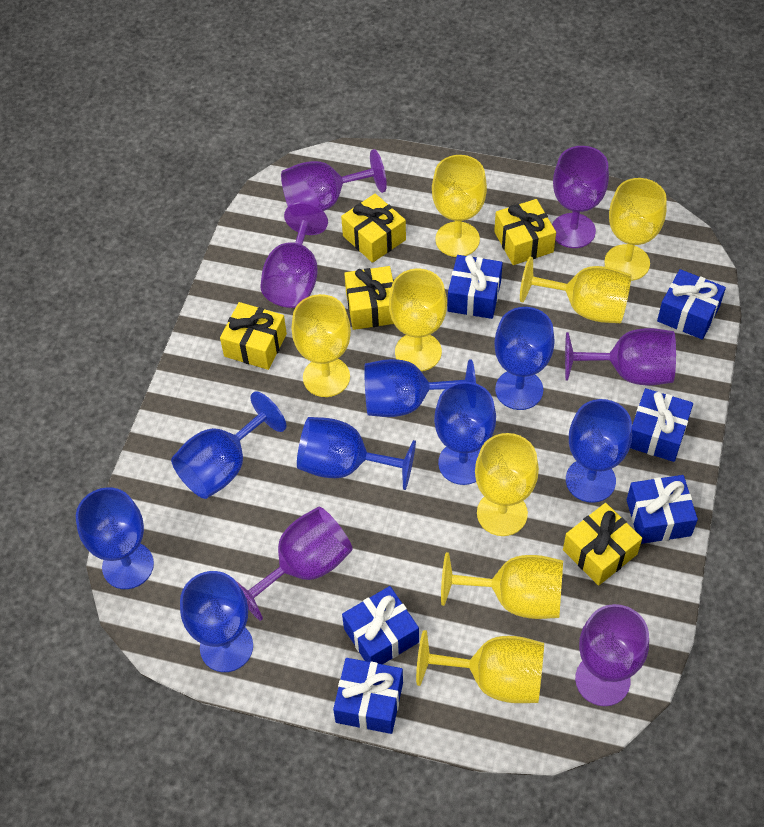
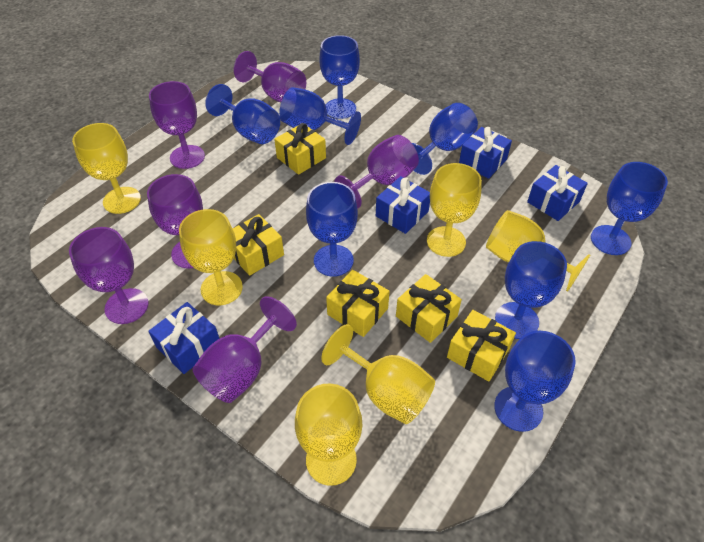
blue gift: [333,658,403,734] [342,586,419,664] [447,255,503,319] [626,475,698,544] [630,388,693,462] [657,269,726,340] = 6 -> [148,302,220,374] [376,176,430,234] [459,127,512,179] [527,165,588,221] = 4
yellow goblet: [291,294,351,397] [389,269,447,371] [416,630,544,703] [432,155,487,257] [441,552,563,619] [475,433,539,536] [520,257,631,323] [604,178,667,281] = 8 -> [72,123,141,214] [179,209,243,305] [295,384,362,486] [321,324,435,424] [427,163,482,257] [486,210,590,292] = 6

